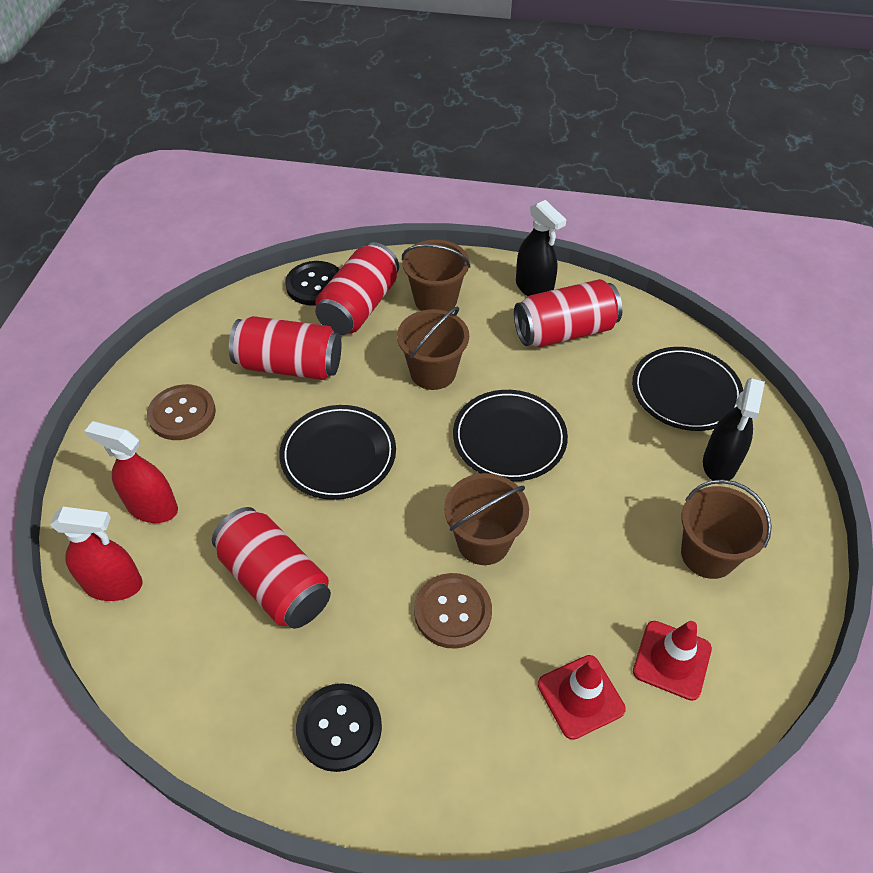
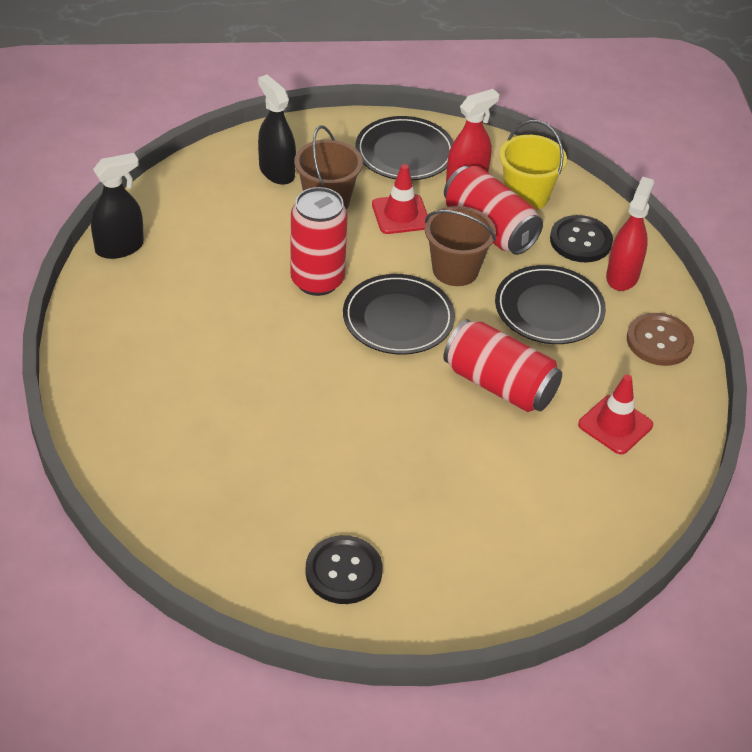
brown bucket: [397,306,469,390] [402,240,471,312] [444,473,529,565] [681,479,772,579] = 4 -> [294,125,363,209] [425,206,496,286] = 2
brown button: [147,384,216,440] [414,573,492,649] = 2 -> [627,313,694,366] = 1
red can: [212,507,331,629] [229,316,341,380] [315,242,399,335] [514,279,622,347] = 4 -> [290,187,348,296] [443,319,562,412] [444,166,543,255] = 3
yellow bucket: none = 0 -> [500,120,567,210] = 1

